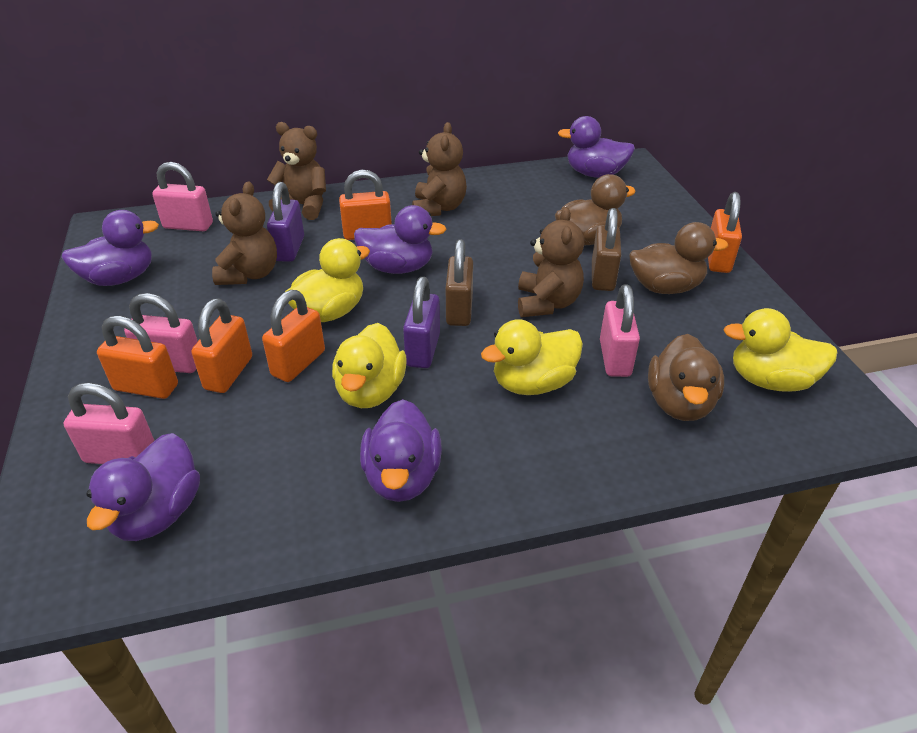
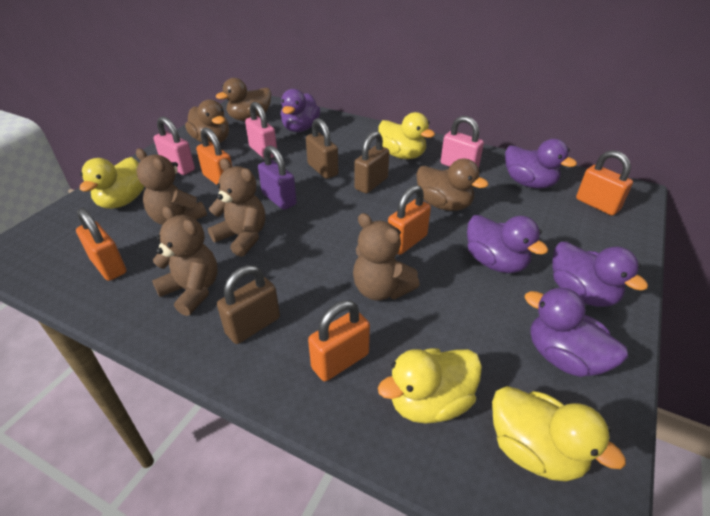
brown padlock: [446,239,473,326] [592,208,621,291] = 2 -> [217,265,280,344] [306,118,339,179] [354,131,389,194] = 3
pink padlock: [64,383,155,464] [124,293,198,373] [152,162,213,231] [600,284,640,377] = 4 -> [153,117,195,175] [245,102,277,158] [441,116,484,168] = 3
purple padlock: [267,182,304,262] [403,277,440,368] = 2 -> [258,145,297,210] = 1

